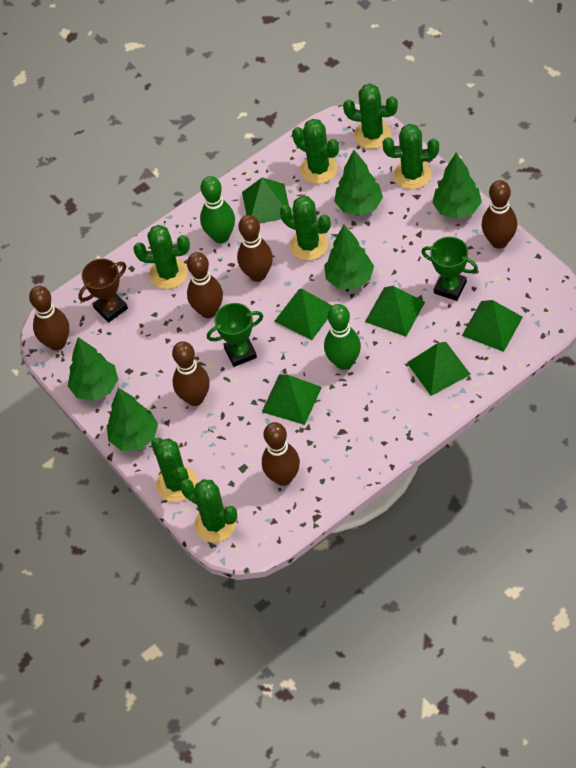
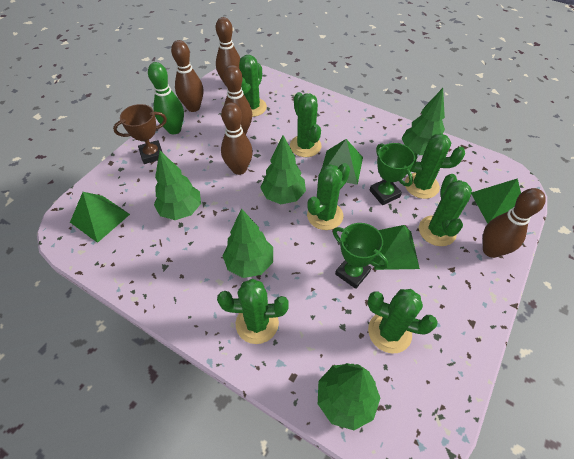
brown bowling pin: [29,286,69,351] [172,341,210,406] [187,252,223,318] [237,215,273,282] [262,422,300,486] [482,180,517,249] = 6 -> [171,40,203,112] [216,17,240,87] [221,102,253,175] [223,65,252,135] [483,188,546,258] = 5
green bowling pin: [200,176,235,243] [324,304,361,370] = 2 -> [148,62,184,134] = 1
green pyramid: [242,177,289,224] [262,375,322,425] [274,289,333,340] [365,286,425,337] [407,342,471,396] [462,300,523,352] = 6 -> [70,192,130,243] [322,139,363,185] [374,225,420,270] [471,178,521,224] = 4

